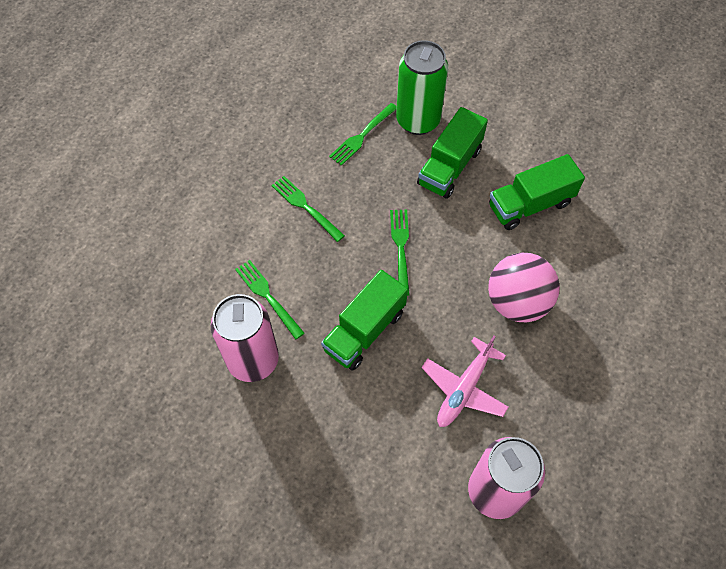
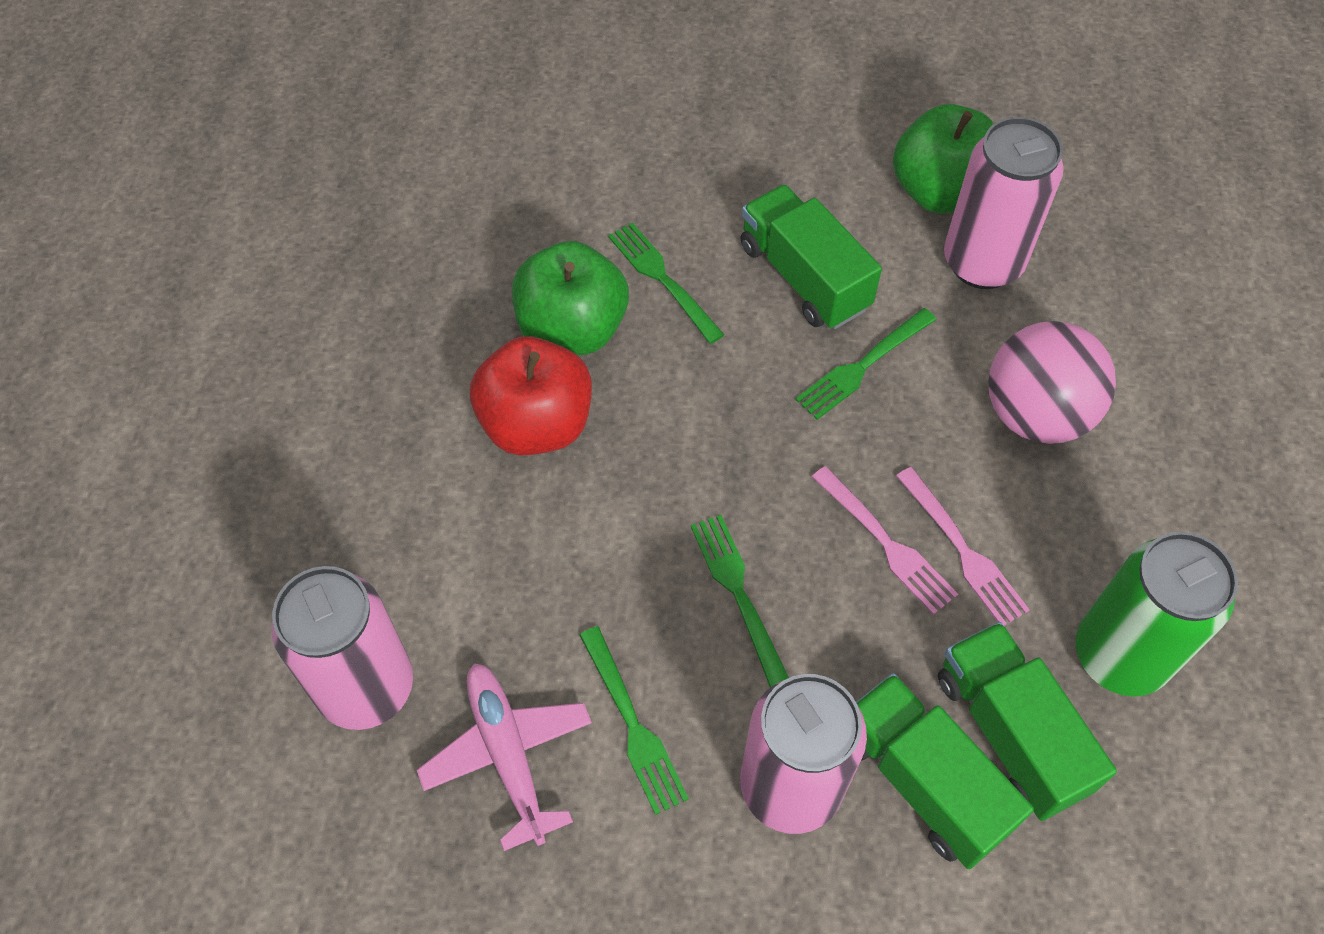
green apple: none = 0 -> [512,241,629,355] [893,104,994,214] = 2
pink can: [211,294,279,382] [468,437,545,519] = 2 -> [271,566,413,730] [740,674,867,834] [944,117,1064,289] = 3
pink fork: none = 0 -> [812,466,958,615] [896,467,1030,626] = 2
red apple: none = 0 -> [470,336,592,456] = 1

